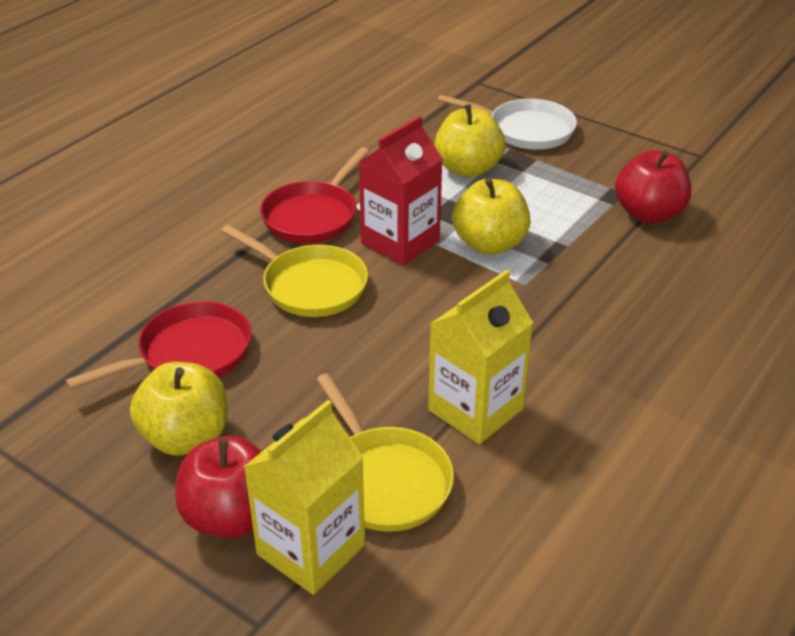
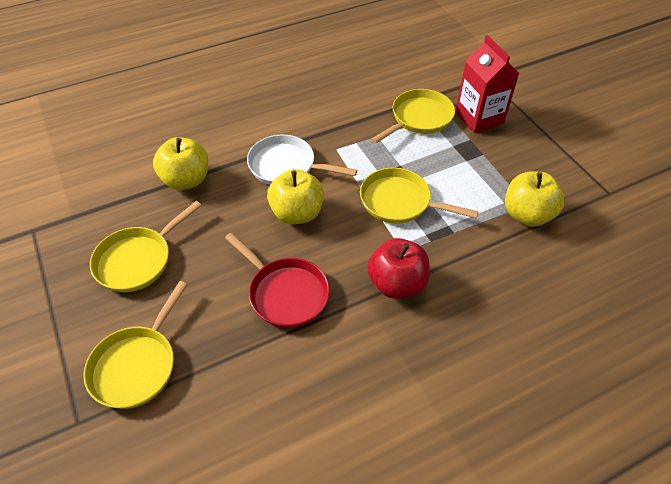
red apple: [176,436,262,538] [615,150,692,223] = 2 -> [367,238,430,299] = 1
red pan: [65,301,252,390] [260,148,369,243] = 2 -> [225,233,329,328] = 1
yellow carton: [244,400,365,595] [428,270,533,444] = 2 -> none = 0
yellow pan: [221,225,368,317] [316,373,454,532] = 2 -> [83,281,188,409] [90,201,202,292] [360,168,479,224] [371,89,455,144] = 4

